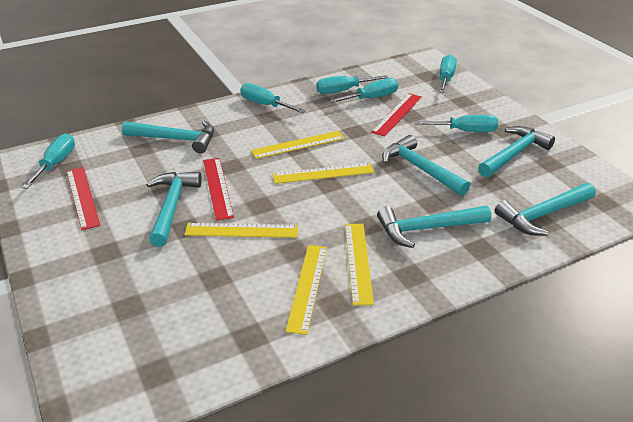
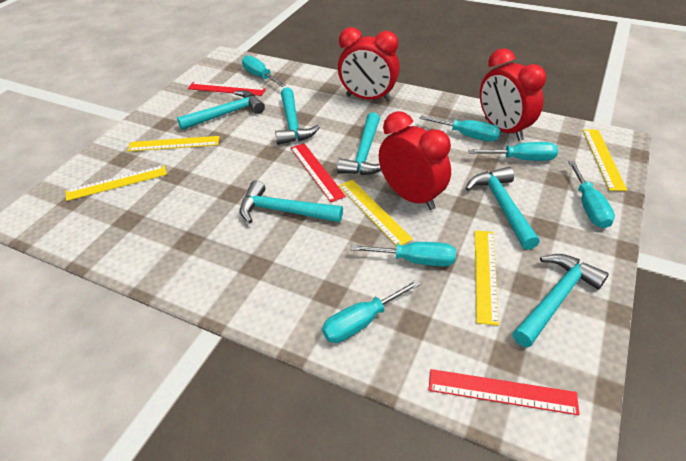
red clock: none = 0 -> [338,27,400,101] [379,111,451,210] [480,48,546,141] = 3

